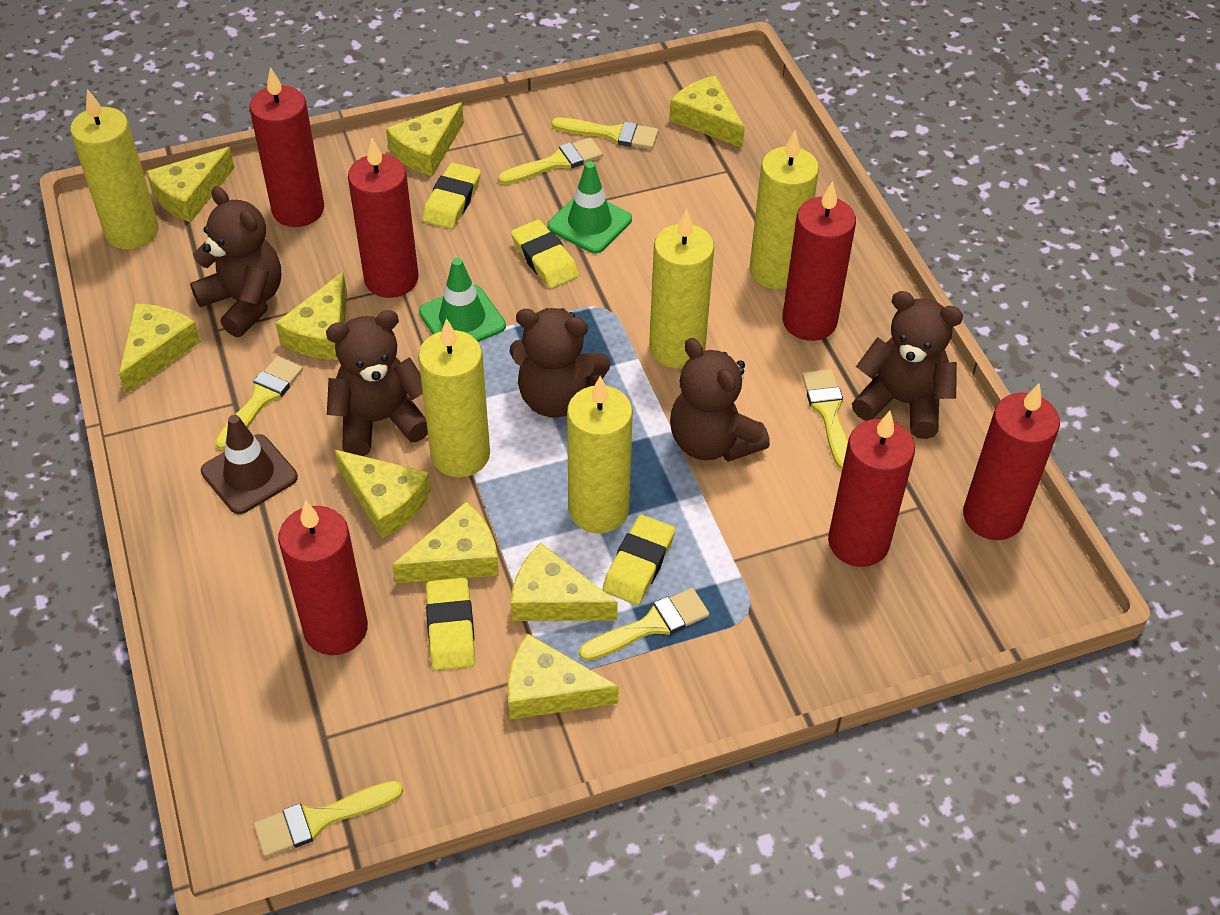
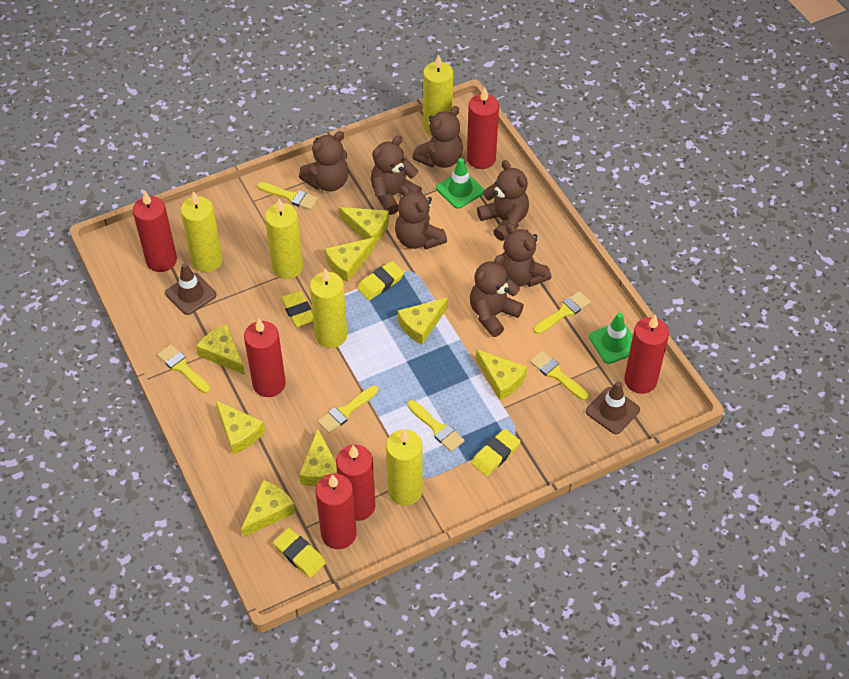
brown teddy bear: [190,186,281,337] [326,310,428,456] [509,308,610,418] [670,338,770,462] [852,291,963,439] = 5 -> [299,131,348,192] [370,135,422,215] [395,185,447,250] [412,106,463,168] [470,254,524,337] [477,160,529,241] [501,223,552,287] = 7
brown traffic cone: [201,415,298,514] = 1 -> [165,263,216,315] [586,381,640,434] = 2
yellow cheese: [119,304,201,394] [146,147,234,222] [275,272,347,360] [335,450,431,538] [386,102,464,176] [392,501,499,583] [507,634,619,720] [511,543,618,621] [669,75,745,148] = 9 -> [196,324,245,375] [216,401,265,454] [241,480,296,537] [299,429,337,486] [325,237,375,282] [339,207,389,244] [398,298,448,345] [476,349,527,400] = 8

